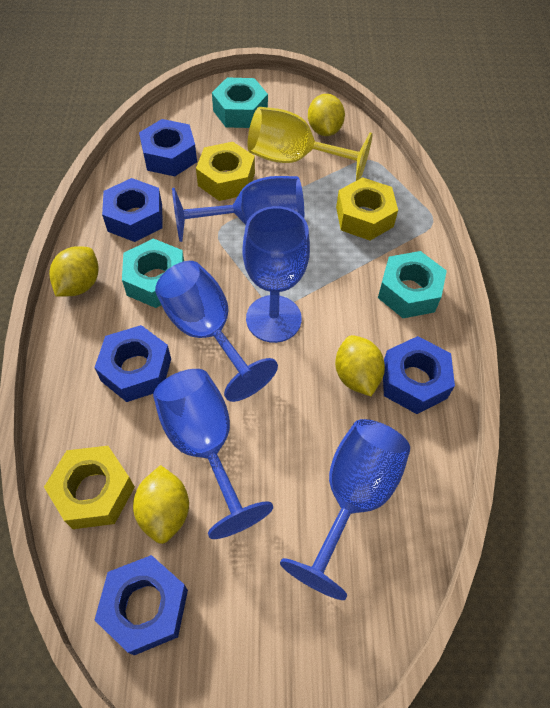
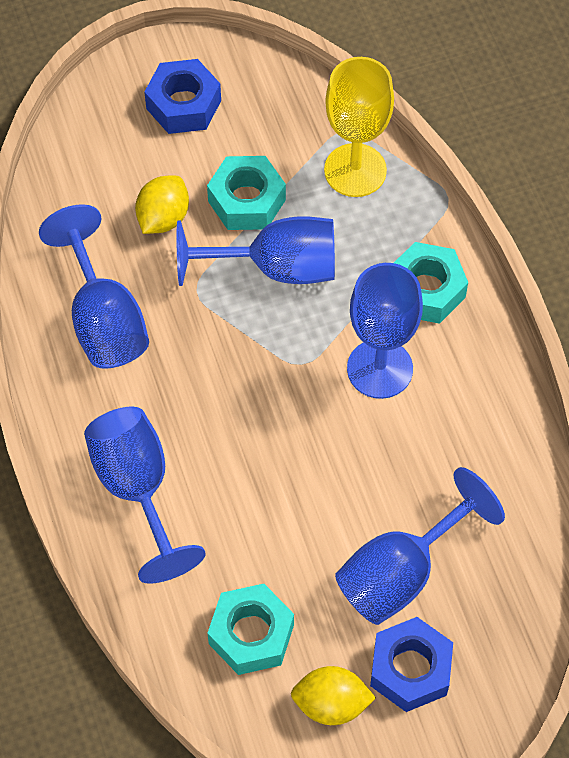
blue nut: [94,325,171,402] [95,555,188,655] [102,178,162,242] [139,119,197,176] [383,336,455,414] = 5 -> [144,59,221,134] [370,617,453,712] = 2
yellow lemon: [49,246,99,297] [133,465,189,544] [308,94,345,136] [335,335,385,396] = 4 -> [135,175,189,234] [291,666,376,725] = 2
yellow nut: [44,446,135,529] [196,142,255,201] [336,178,398,240] = 3 -> none = 0

